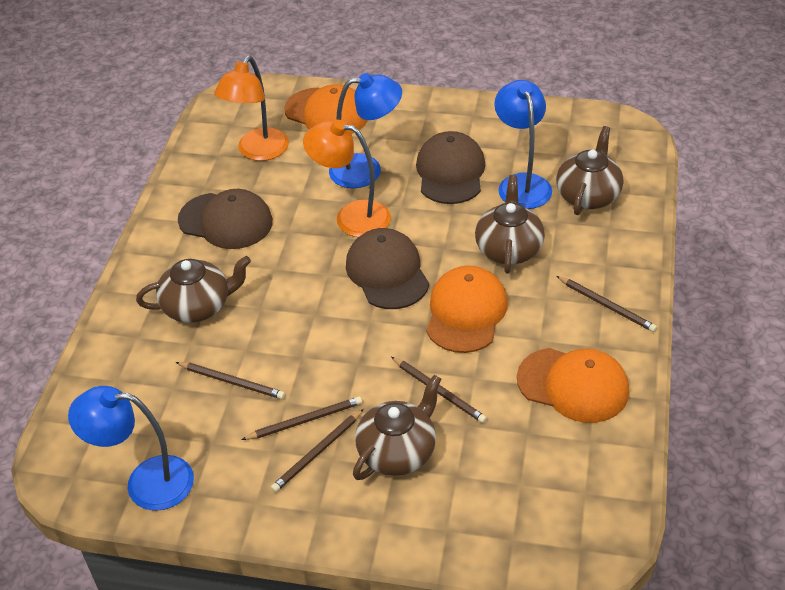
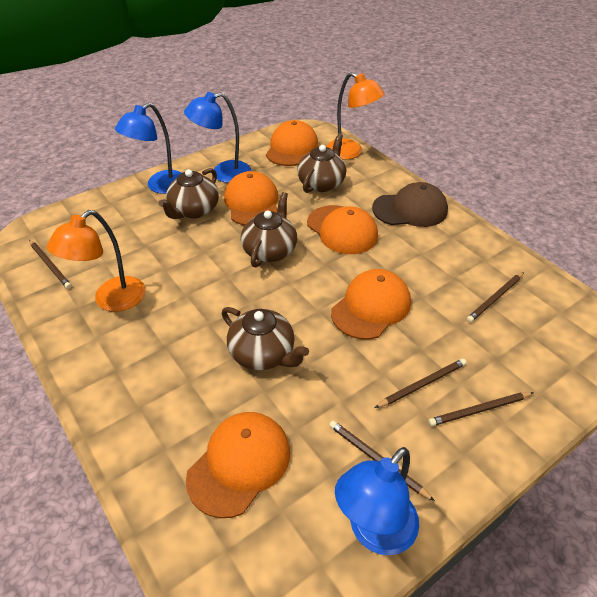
brown cap: [178,189,273,249] [346,228,429,309] [416,131,485,204] = 3 -> [372,182,448,227] = 1
orange cap: [284,84,368,134] [426,266,508,353] [517,348,629,423] = 3 -> [186,412,290,518] [224,171,278,225] [266,120,318,166] [307,205,378,254] [331,269,411,339] = 5

